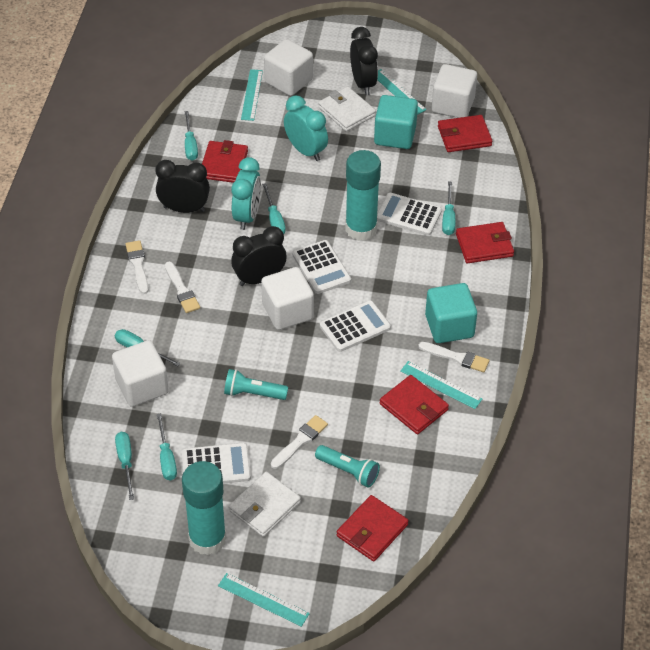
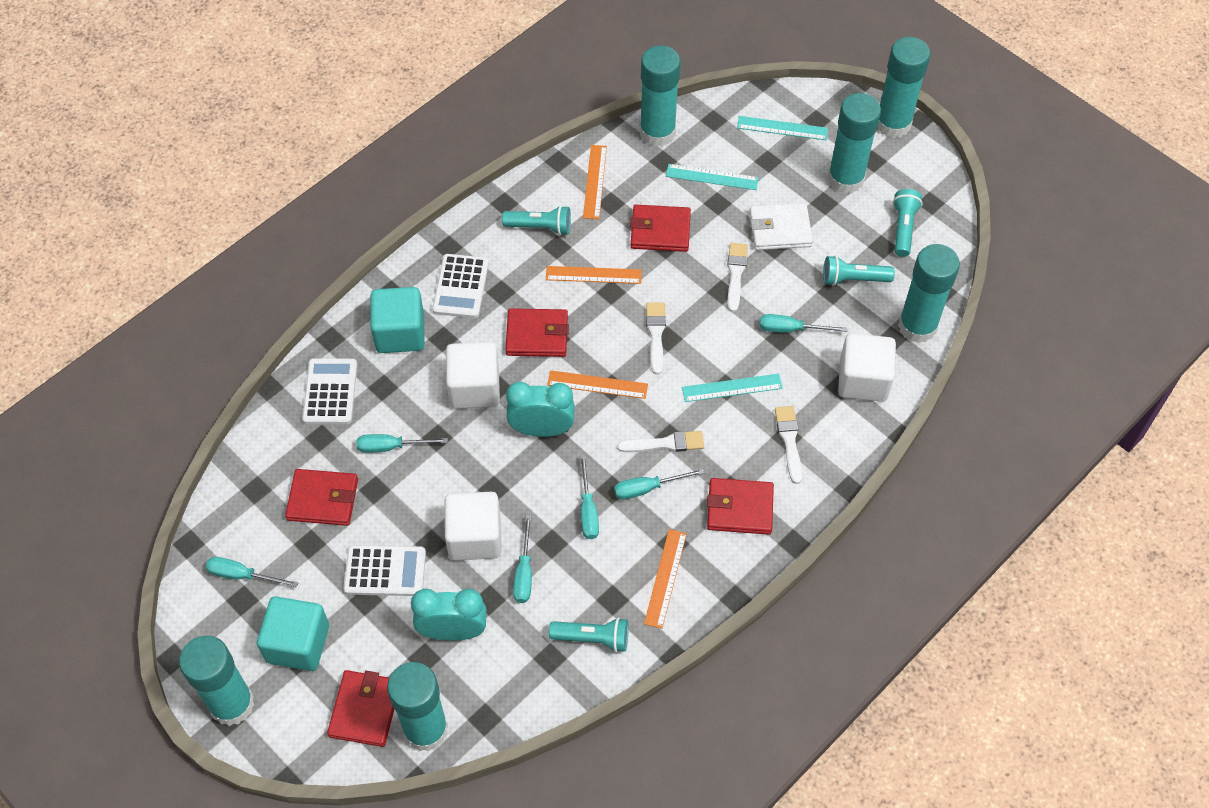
black clock: [156,160,210,213] [231,226,287,286] [350,27,378,95] = 3 -> none = 0
orange ruler: none = 0 -> [546,266,642,284] [547,370,648,399] [583,145,607,219] [644,529,687,629] = 4
turquoise flashlight: [224,369,288,400] [315,445,380,488] = 2 -> [502,206,571,235] [549,618,628,652] [823,255,895,286] [893,189,923,257] = 4
turquoise glue stick: [182,461,226,555] [345,150,381,241] = 2 -> [179,636,255,726] [387,662,448,752] [640,46,681,147] [828,93,881,194] [877,37,931,138] [898,244,960,343] = 6
turquoise ruler: [218,573,310,627] [241,69,263,121] [377,69,427,115] [401,361,482,409] = 4 -> [666,164,759,190] [682,374,783,402] [737,116,828,140] = 3
white calculator: [182,443,251,484] [292,240,351,294] [320,300,391,352] [377,193,442,236] = 4 -> [302,358,357,424] [343,545,426,596] [432,254,489,318] = 3
white cube: [112,340,169,407] [261,267,314,330] [264,39,313,96] [432,64,477,118] = 4 -> [444,492,501,560] [446,342,500,409] [838,333,896,402] = 3
white wallet: [229,472,301,537] [318,86,376,132] = 2 -> [749,203,813,250] = 1

